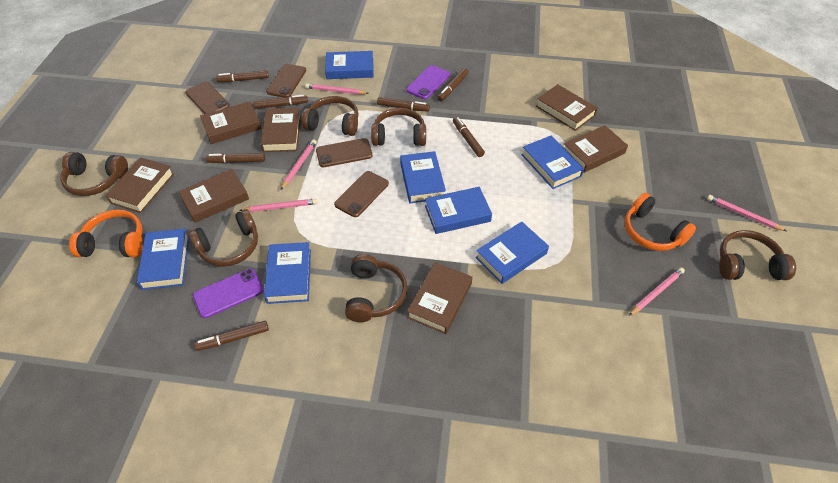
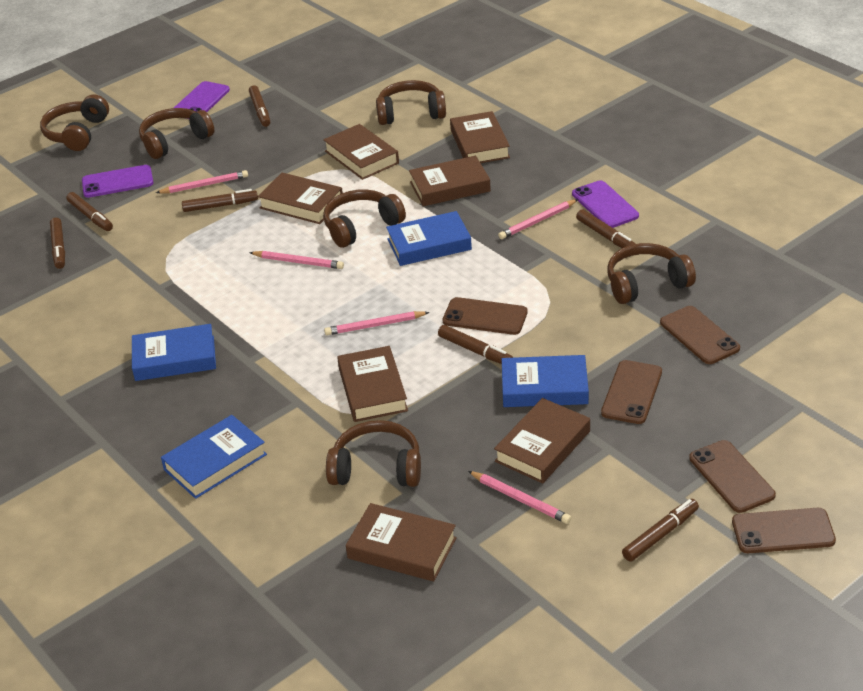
blue book: [137,229,189,290] [264,242,311,304] [325,51,374,79] [400,151,446,203] [425,187,492,234] [475,222,549,284] [521,136,584,189] = 7 -> [132,324,216,381] [161,415,267,499] [386,211,472,266] [502,355,589,407] = 4
brown phone: [185,82,230,114] [266,64,306,98] [316,138,373,167] [334,171,389,217] = 4 -> [443,297,528,335] [601,360,662,424] [660,306,740,364] [689,440,776,513] [732,508,836,553] = 5
orange headphones: [69,209,143,257] [625,193,696,251] = 2 -> none = 0
purple phone: [193,268,264,318] [406,65,450,99] = 2 -> [82,165,153,198] [174,81,230,119] [572,180,639,228] = 3

